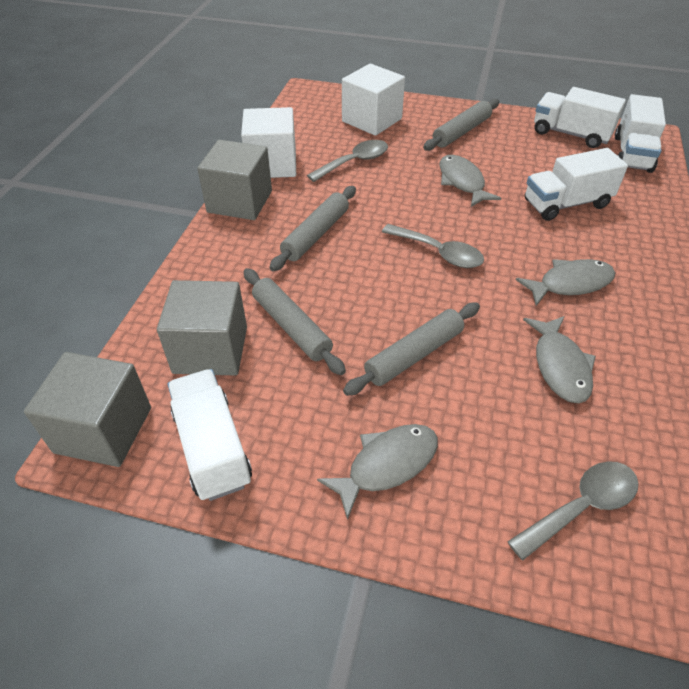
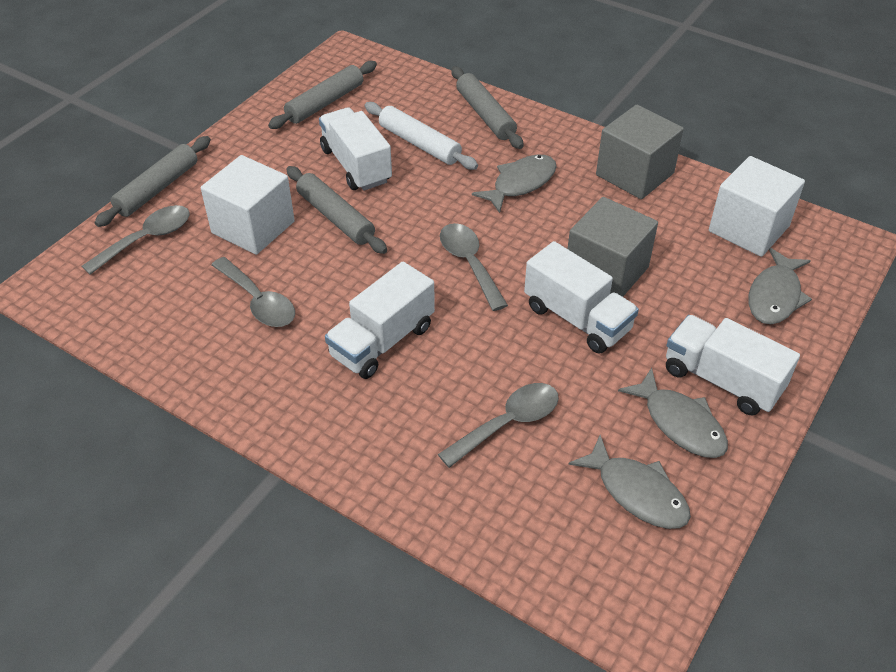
grey cube: [24,352,151,467] [157,280,247,376] [197,140,272,220] = 3 -> [568,197,658,297] [596,105,684,199] = 2
grey spoon: [307,140,388,182] [382,224,484,268] [507,461,639,561] = 3 -> [82,205,190,275] [212,257,295,327] [438,383,559,468] [440,223,508,311] = 4
white rolling pin: none = 0 -> [365,102,478,170] = 1

